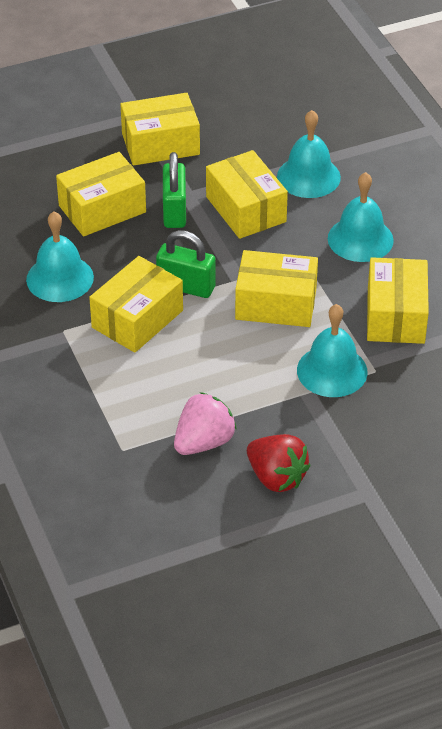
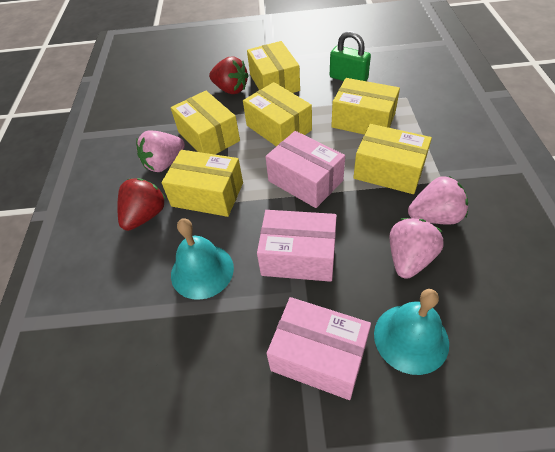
green padlock: [156,230,216,298] [163,152,186,228] = 2 -> [330,31,371,81] = 1
pink box: none = 0 -> [257,210,337,282] [265,131,345,208] [267,297,371,400] = 3
pink strawberry: [174,392,237,455] = 1 -> [136,131,185,172] [390,218,444,279] [408,176,468,225] = 3
red strawberry: [247,434,310,492] = 1 -> [117,178,166,231] [209,56,249,94] = 2
turquoise bell: [26,211,94,302] [277,110,341,198] [297,304,368,397] [328,172,394,262] = 4 -> [171,218,234,300] [374,289,449,375] = 2

